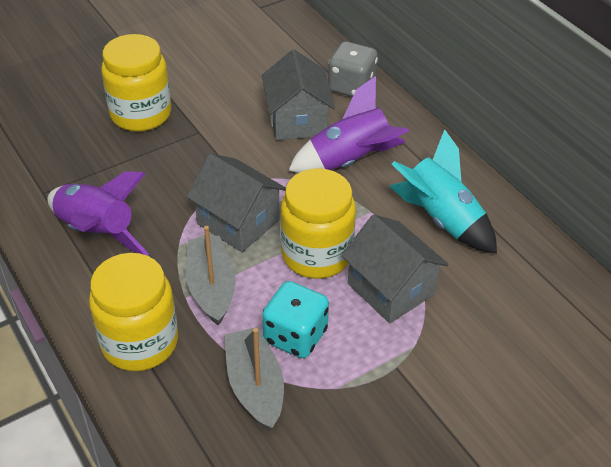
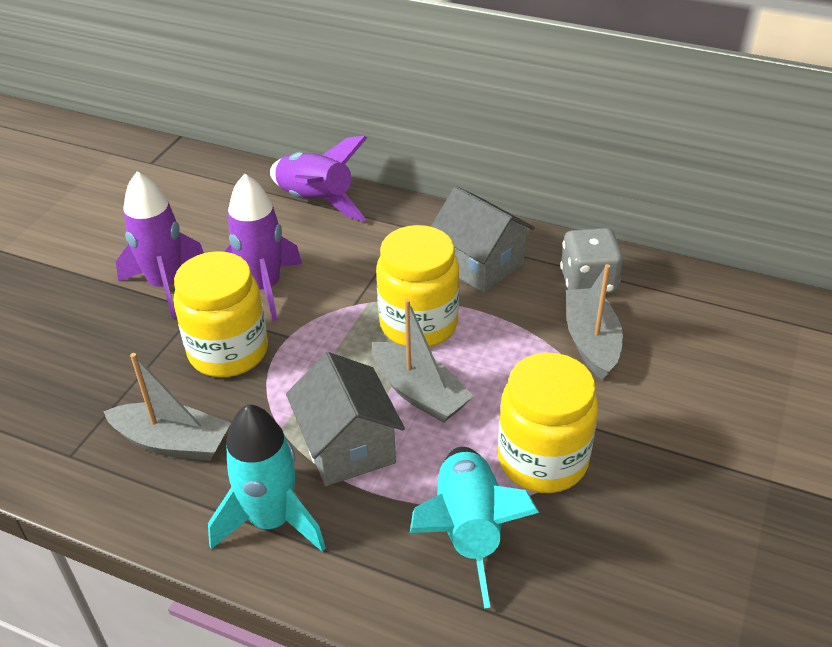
grey boat: [186,226,236,326] [224,327,284,431] = 2 -> [103,353,231,461] [372,299,474,423] [566,264,623,380] = 3
grey house: [186,153,286,252] [262,50,335,141] [341,215,449,323] = 3 -> [286,352,405,486] [430,186,535,293] = 2
purple rocket: [47,171,149,256] [288,76,409,173] = 2 -> [116,172,204,319] [224,174,302,321] [270,136,367,222] = 3
turquoise dice: [262,281,329,358] = 1 -> none = 0
turquoise rocket: [389,129,497,254] = 1 -> [208,404,326,552] [410,447,539,608] = 2

